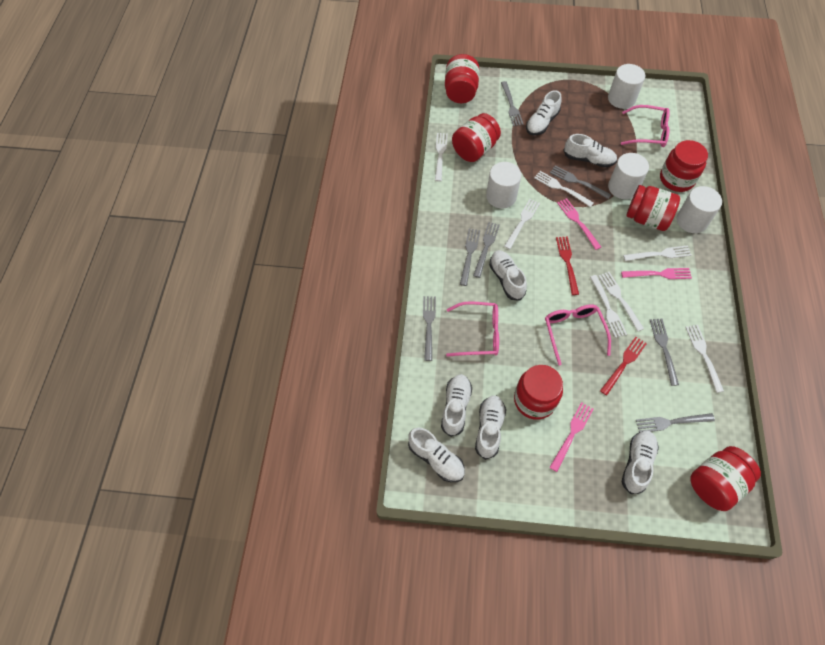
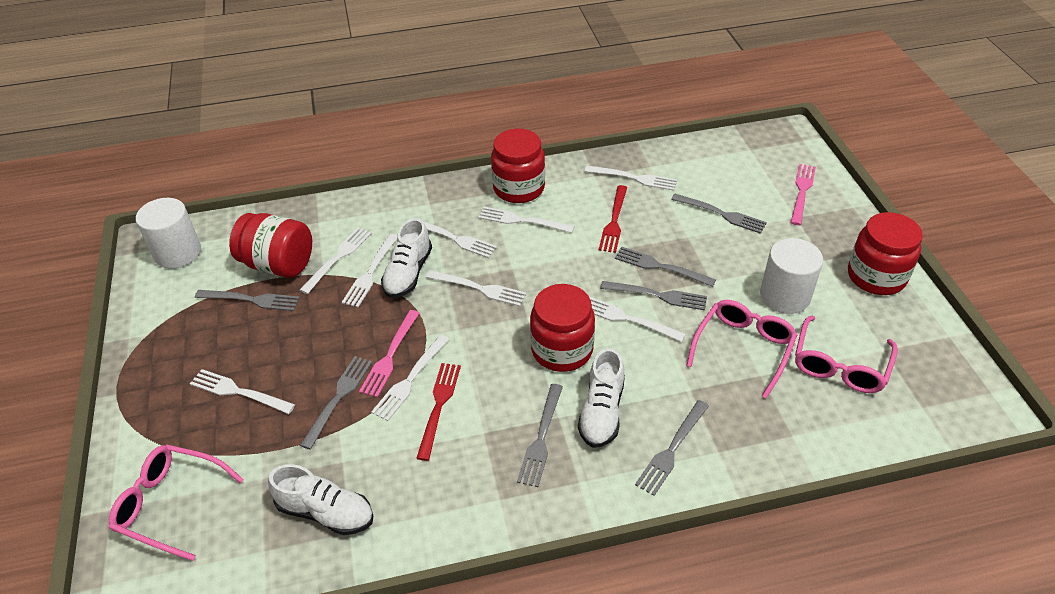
pink fork: [549,402,593,472] [557,198,601,250] [621,268,692,279] = 3 -> [359,310,419,398] [790,164,816,225] = 2
red jar: [445,54,479,103] [452,113,501,162] [514,365,563,420] [626,185,680,231] [660,140,708,192] [690,446,761,511] = 6 -> [229,213,312,278] [491,129,545,203] [530,284,595,372] [848,212,923,295] = 4
white cylinder: [486,162,521,209] [608,64,645,109] [608,153,649,199] [677,186,722,233] = 4 -> [136,198,201,269] [760,238,823,314] = 2
white fork: [435,133,448,182] [504,199,540,249] [534,171,594,207] [590,275,627,338] [599,272,644,332] [623,245,692,261] [685,325,724,393] = 7 -> [190,369,295,414] [300,227,372,294] [342,234,398,307] [371,334,449,421] [409,218,497,258] [426,270,527,307] [479,207,575,233] [584,166,677,191] [589,297,686,342] = 9
white shoe: [408,428,465,482] [441,374,472,437] [475,395,506,460] [489,250,527,301] [526,90,562,135] [563,134,617,168] [622,431,659,494] = 7 -> [268,464,373,535] [381,218,432,298] [578,348,625,448] = 3

